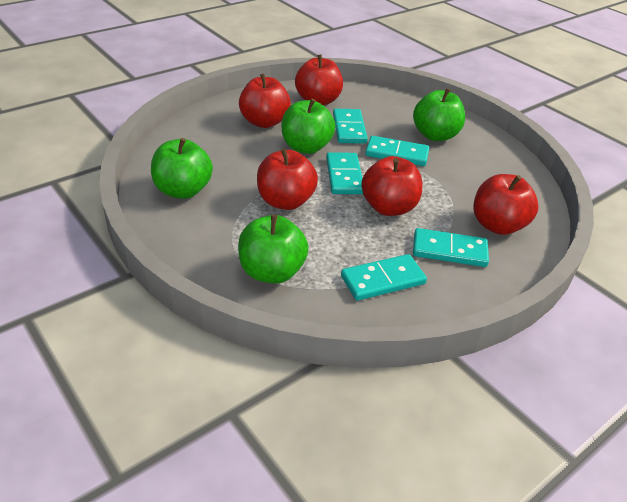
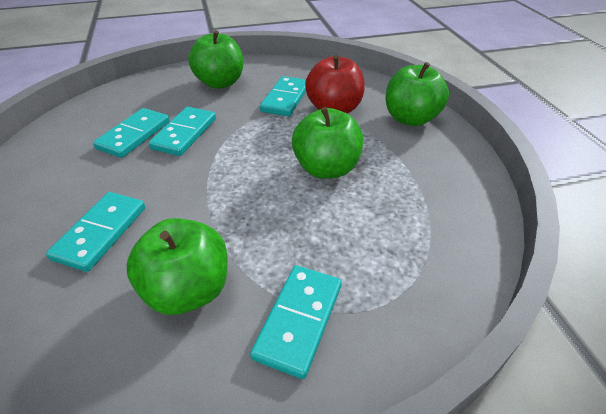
red apple: [239,74,291,128] [257,148,318,210] [295,55,343,105] [361,156,422,216] [474,174,539,235] = 5 -> [305,55,365,114] = 1

